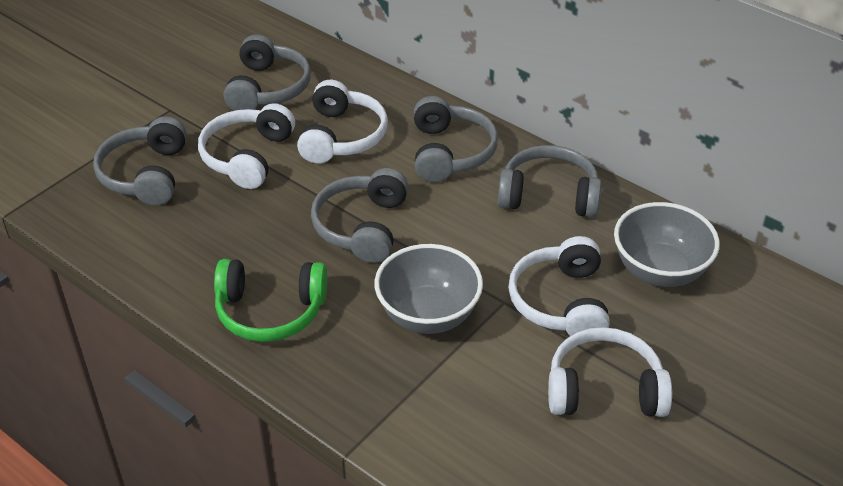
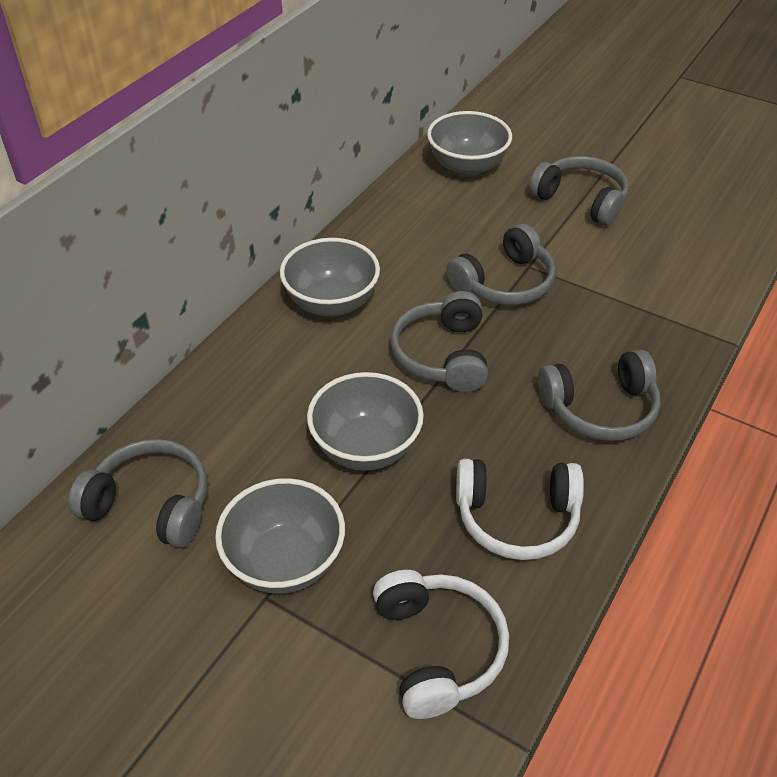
green headphones: [214,259,327,342] = 1 -> none = 0
grey bowl: [375,244,483,334] [614,202,720,287] = 2 -> [215,478,345,594] [280,238,380,317] [307,372,424,470] [427,111,512,177] = 4
white headphones: [198,103,295,189] [297,80,388,163] [508,236,610,336] [548,327,672,417] = 4 -> [373,570,509,719] [456,459,584,560] = 2

